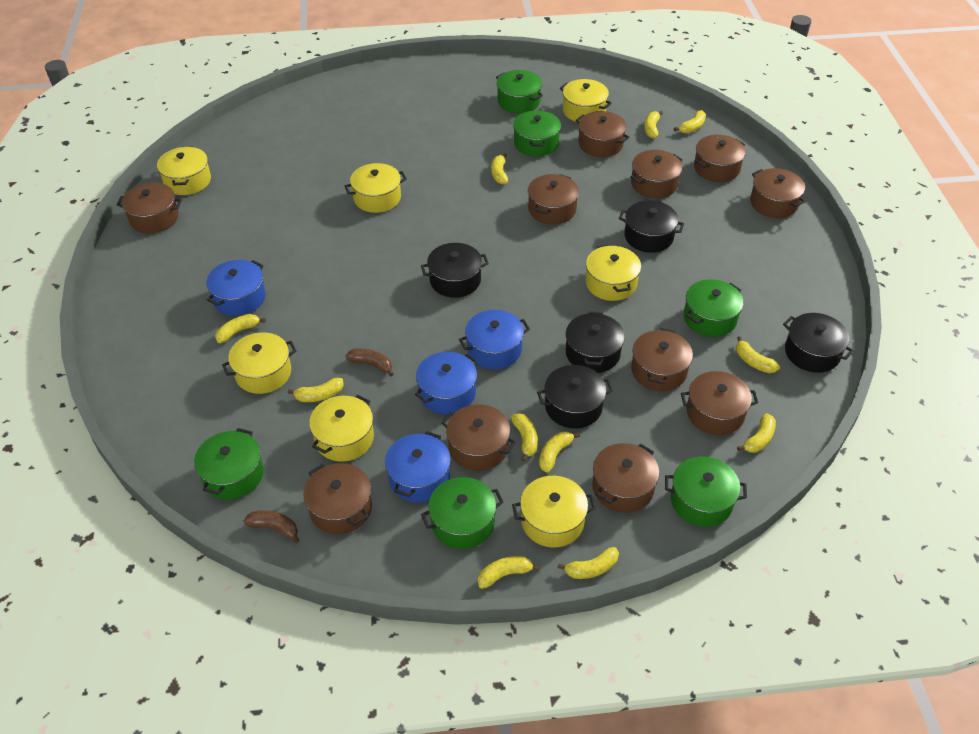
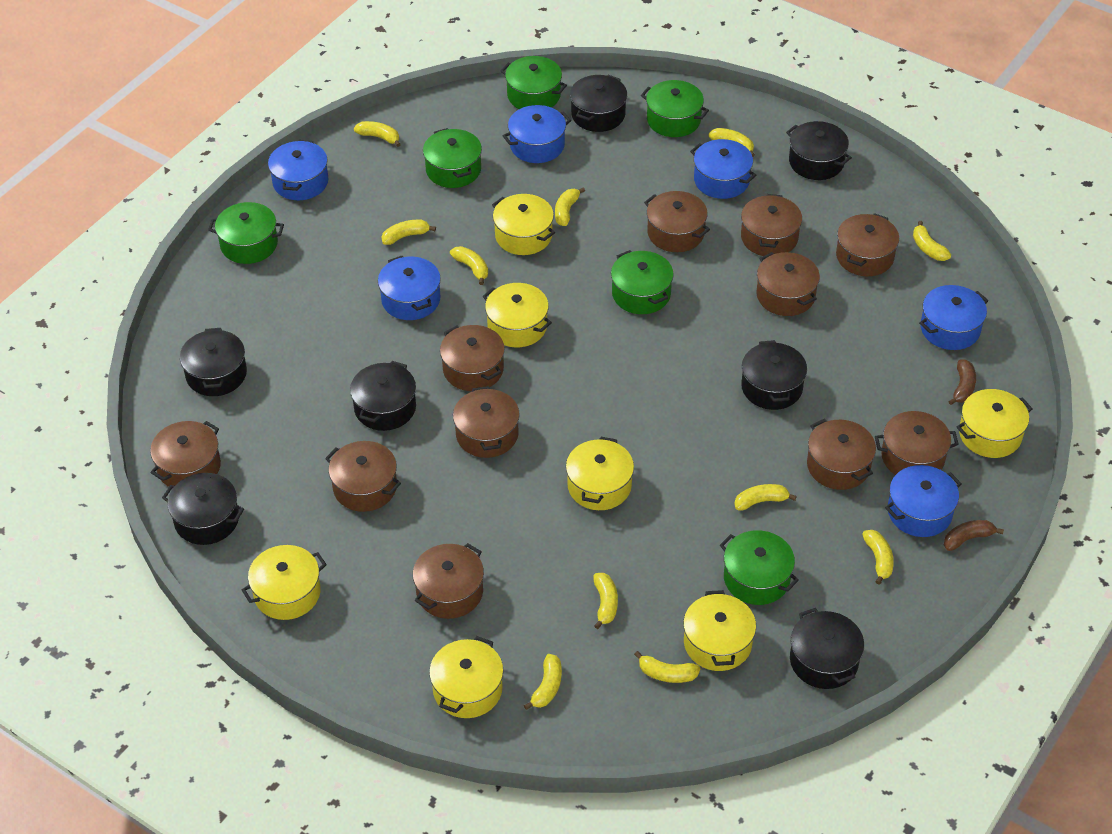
black pot: [421,243,489,298] [537,365,613,429] [565,311,625,373] [619,201,684,253] [783,313,854,373] = 5 -> [162,473,244,545] [180,328,247,396] [350,361,416,431] [570,75,627,132] [741,340,807,410] [786,121,852,180] [790,608,864,689] = 7
blue pot: [206,260,266,316] [385,431,451,503] [415,352,478,414] [459,310,530,369] = 4 -> [268,140,329,200] [378,256,441,320] [503,105,571,163] [690,139,756,199] [885,465,962,537] [919,285,988,350] = 6

